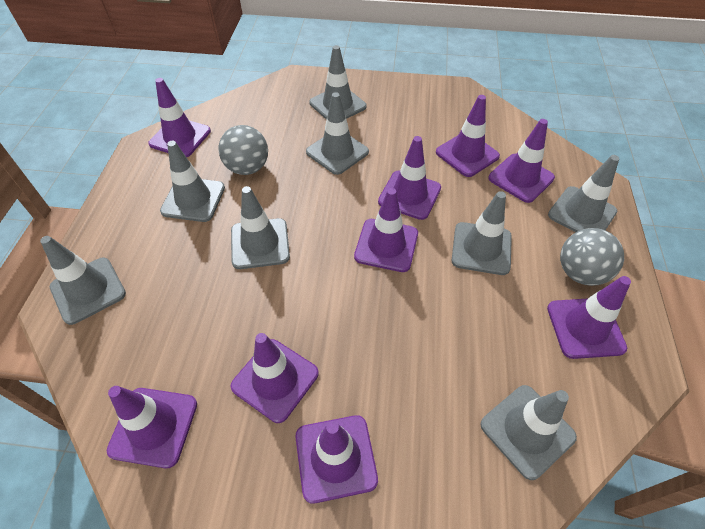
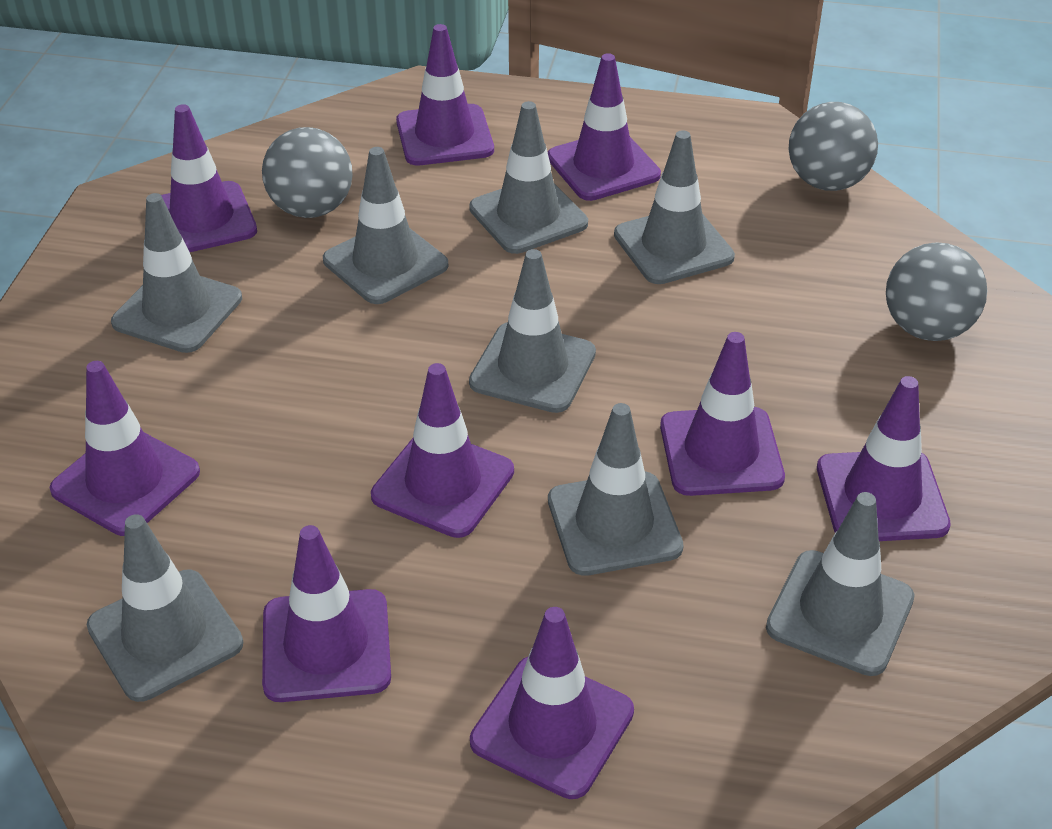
grey ball: [219,125,268,175] [560,228,624,286] = 2 -> [262,127,353,218] [788,102,878,191] [886,242,987,341] = 3

